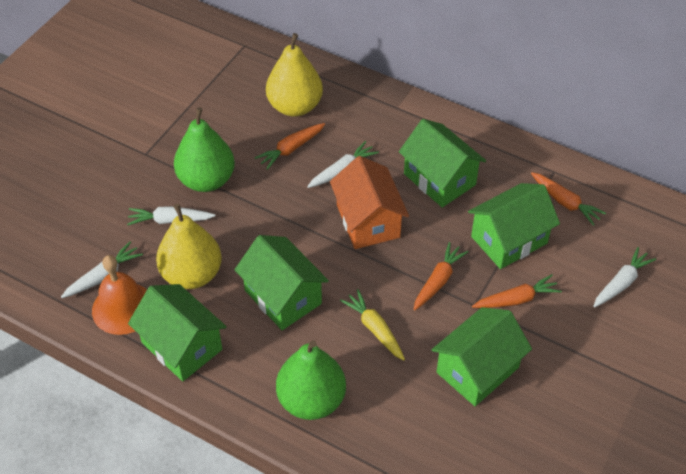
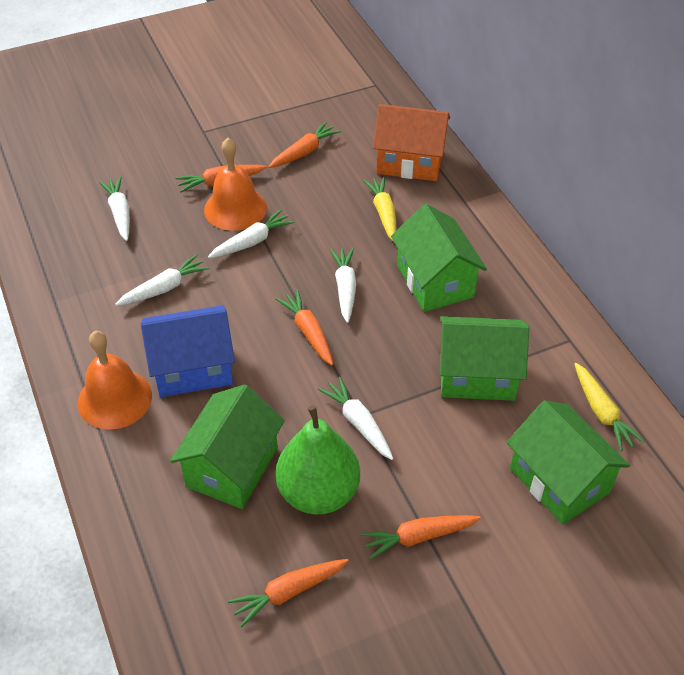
blue house: none = 0 -> [141,305,235,397] = 1
green house: [128,284,227,381] [235,235,329,330] [399,119,486,208] [432,307,532,406] [468,183,560,269] = 5 -> [170,384,285,509] [391,204,487,312] [440,316,529,401] [507,400,630,525] = 4
green pear: [174,107,235,192] [276,340,346,420] = 2 -> [276,405,360,514] = 1
orange bell: [92,255,147,335] = 1 -> [78,331,152,430] [204,138,267,231] = 2
orange carrot: [255,123,325,170] [413,242,468,310] [472,274,562,308] [531,172,606,226] = 4 -> [176,165,267,192] [228,559,349,628] [269,122,341,168] [275,290,333,366] [361,515,481,560] = 5
white carrot: [61,241,143,298] [127,206,215,225] [307,141,379,188] [593,247,656,308] = 4 -> [99,176,130,241] [115,254,209,306] [208,209,295,258] [318,377,394,460] [330,247,356,323] = 5
yellow carrot: [340,289,405,361] = 1 -> [363,176,396,242] [574,363,645,451] = 2
yellow pear: [156,204,222,289] [266,33,323,117] = 2 -> none = 0

